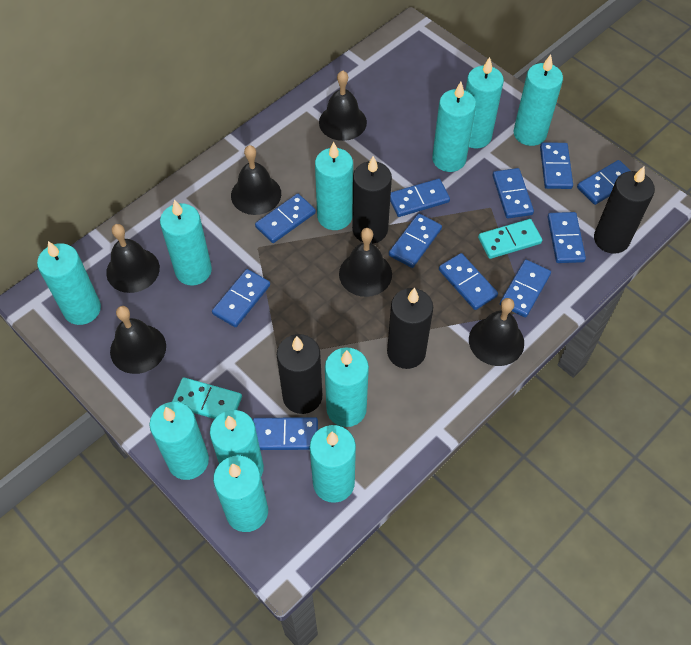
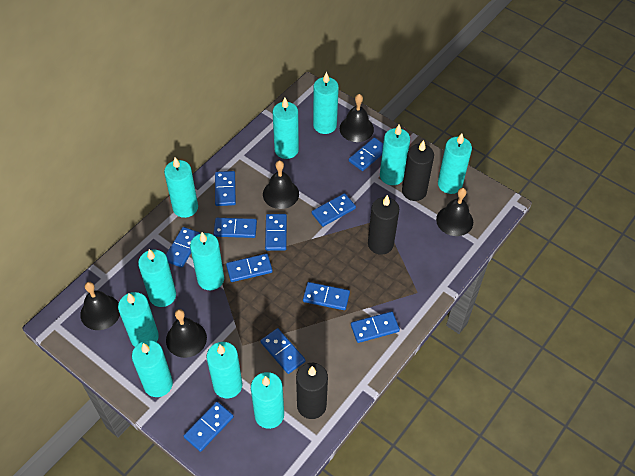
black bell: [106,224,160,293] [110,306,166,374] [231,145,281,215] [319,70,367,141] [339,228,392,297] [469,298,524,366] = 6 -> [80,282,120,330] [166,309,207,358] [263,160,299,209] [340,94,374,142] [436,188,473,236] = 5
black candle: [277,334,322,414] [352,156,392,244] [387,288,433,369] [594,167,655,254] = 4 -> [296,363,328,419] [368,195,399,255] [402,140,434,201] = 3
turquoise domino: [172,377,242,419] [478,219,542,259] = 2 -> none = 0

